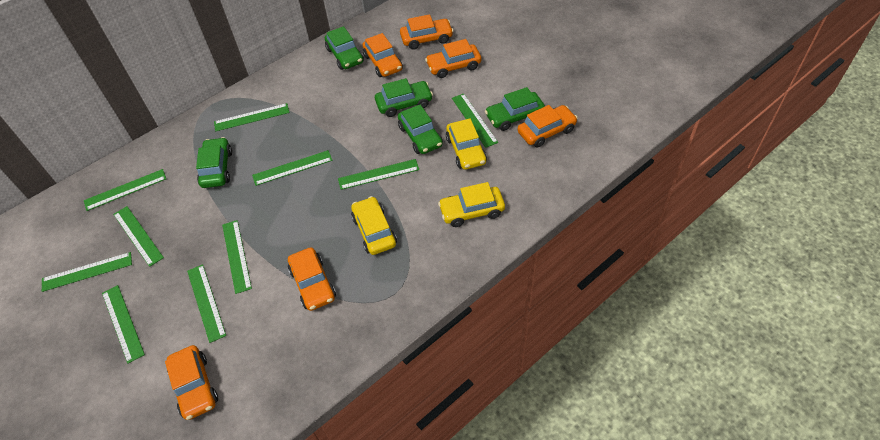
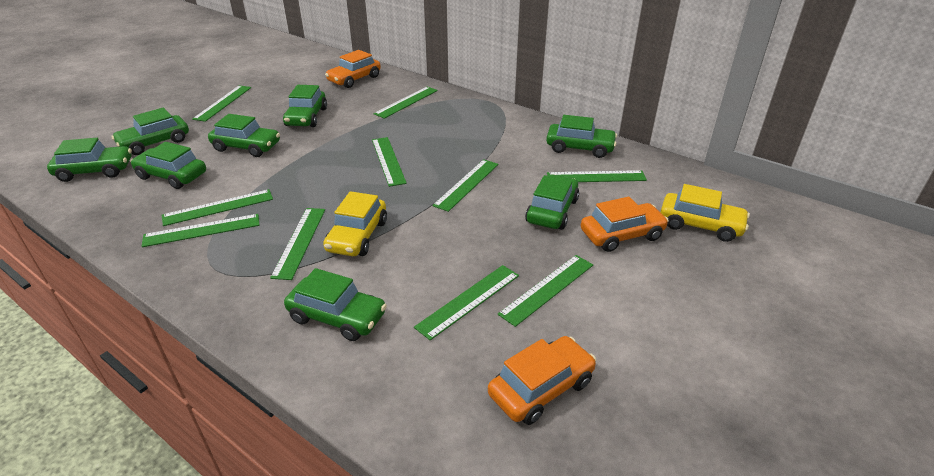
green car: [196,137,232,188] [325,26,364,70] [375,78,433,117] [398,104,443,154] [485,87,545,131] = 5 -> [47,138,132,182] [111,108,189,155] [131,142,206,189] [208,114,280,157] [283,85,327,127] [284,268,387,341] [525,174,579,230] [546,115,617,158] = 8
orange car: [165,345,218,420] [288,247,336,311] [363,33,403,77] [400,14,453,50] [425,39,481,78] [518,105,578,147] = 6 -> [325,50,381,88] [488,336,596,425] [581,196,669,252] = 3
yellow car: [351,196,397,255] [438,182,505,227] [446,119,487,170] = 3 -> [323,191,387,256] [660,184,750,242] = 2

